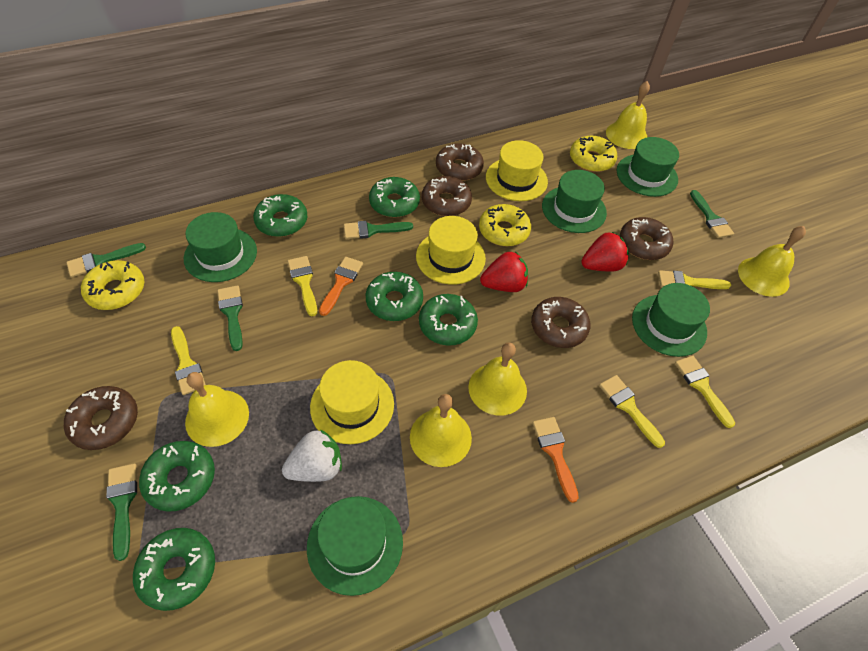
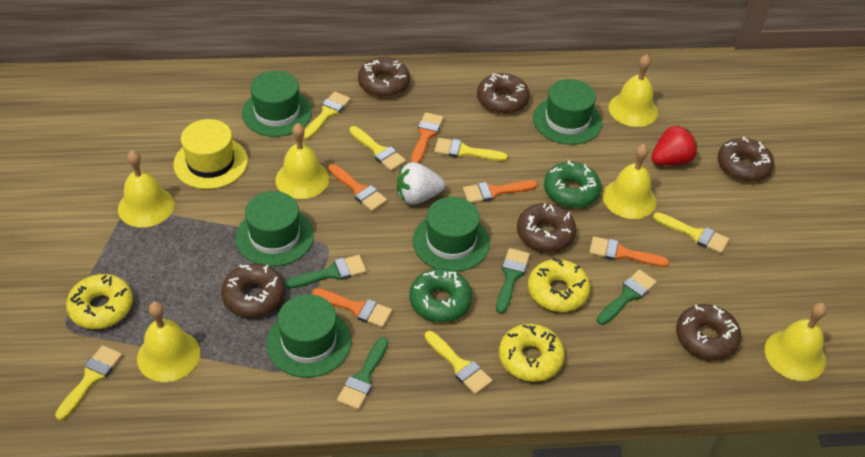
brown donut: [64,386,138,450] [422,176,472,216] [436,143,484,181] [531,297,590,348] [620,217,673,260] = 5 -> [221,264,285,318] [358,57,410,97] [477,73,530,114] [517,203,576,252] [676,304,741,360] [718,136,774,182] = 6
green brush: [66,243,146,277] [106,463,137,561] [217,285,243,351] [344,221,413,239] [690,190,734,238] = 5 -> [285,255,366,288] [337,337,388,410] [496,248,530,314] [597,270,657,325] = 4
green donut: [133,528,215,611] [139,441,215,512] [253,194,307,237] [366,272,423,321] [369,177,420,217] [419,294,478,346] = 6 -> [409,268,472,322] [544,160,601,208] = 2
orange brush: [319,257,363,316] [532,417,579,503] = 2 -> [312,288,392,328] [328,164,387,211] [411,112,443,163] [463,180,538,203] [589,237,669,267] = 5
red strawberry: [480,251,528,292] [581,232,629,271] = 2 -> [651,125,697,165] = 1
yellow bell: [185,372,249,447] [410,394,472,467] [468,343,527,416] [606,81,650,149] [738,226,806,297] = 5 -> [118,150,174,227] [137,301,200,382] [275,123,329,199] [603,144,656,219] [609,54,658,127] [765,303,827,381] = 6
yellow brush: [171,326,206,395] [288,256,317,316] [599,375,665,448] [658,270,731,289] [675,355,735,428] = 5 -> [55,345,122,420] [303,92,351,139] [349,126,406,171] [424,331,493,395] [434,138,508,161] [653,212,729,254] = 6
yellow hat: [310,360,394,444] [416,216,486,285] [486,140,548,201] = 3 -> [174,119,248,189] = 1

